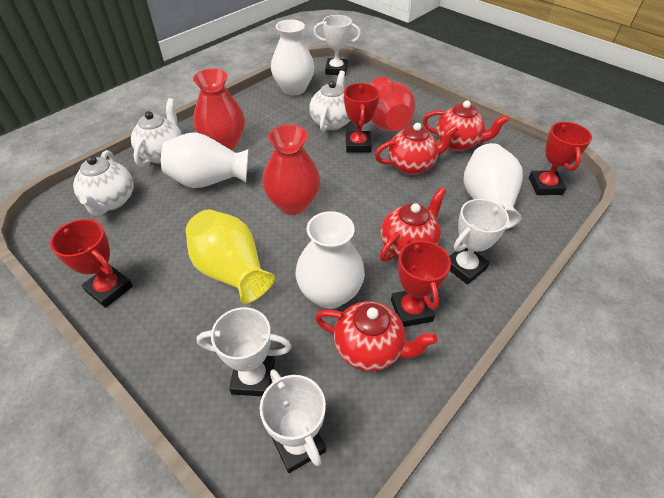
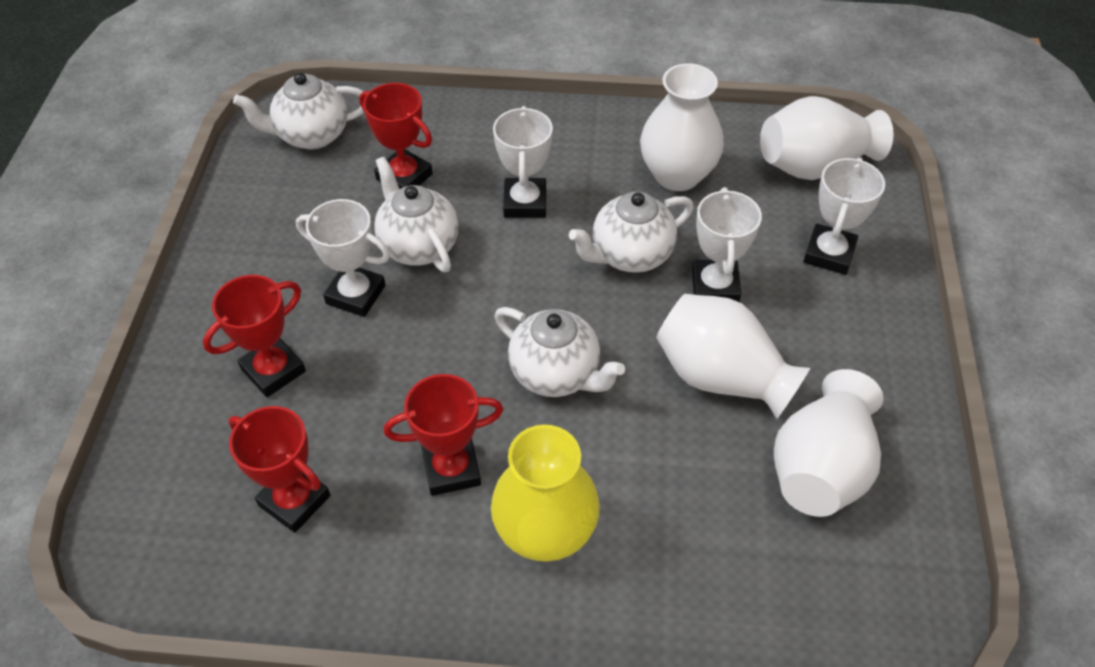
red teapot: [315,301,437,372] [375,123,458,175] [380,187,446,262] [423,100,509,151] = 4 -> none = 0
red vase: [193,69,245,150] [262,125,320,215] [370,77,416,131] = 3 -> none = 0
white teapot: [73,150,134,216] [131,98,182,167] [309,70,350,132] = 3 -> [233,72,364,150] [374,157,459,272] [495,307,625,397] [569,192,694,273] = 4

